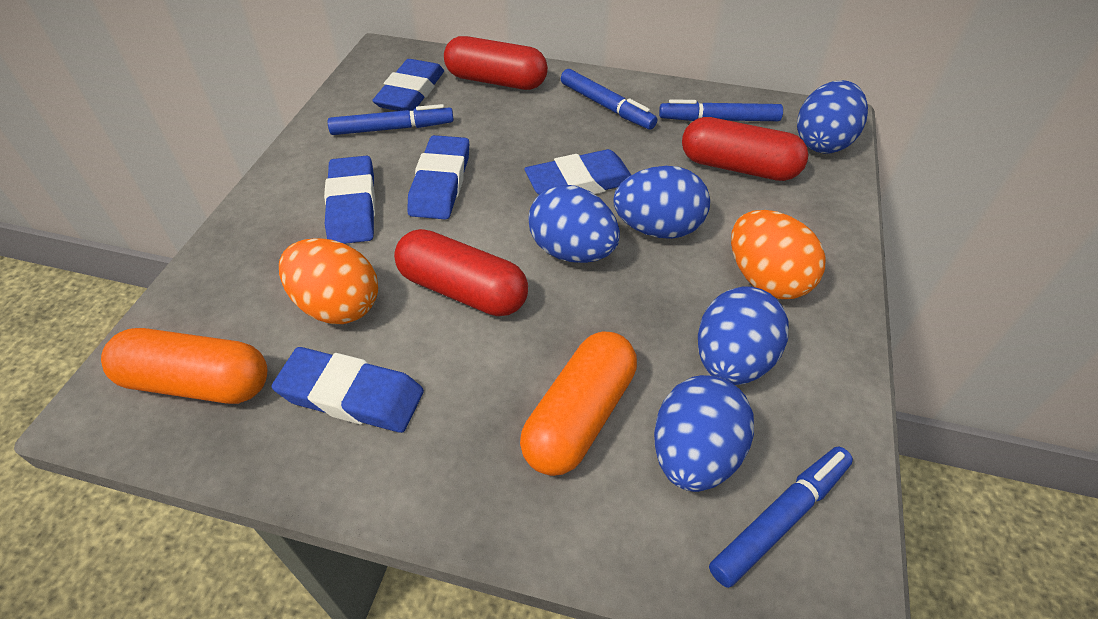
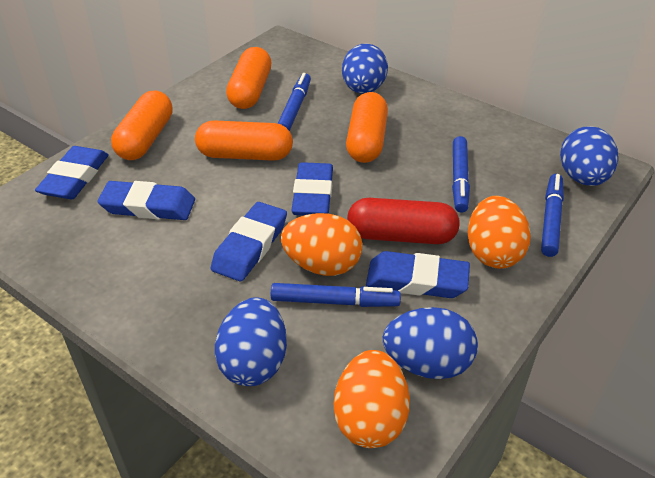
blue egg: [528,184,620,263] [614,166,710,239] [654,375,754,492] [698,286,788,385] [797,80,868,153] = 5 -> [215,297,287,386] [342,44,388,94] [383,307,478,379] [560,126,618,186] = 4
orange capsule: [101,328,267,404] [520,331,637,476] = 2 -> [111,91,173,160] [195,120,293,161] [226,47,271,109] [346,92,388,163] = 4
orange egg: [279,238,378,324] [731,210,826,299] = 2 -> [281,213,363,276] [334,350,410,448] [468,196,531,269] = 3
red capsule: [394,229,528,316] [444,36,548,90] [682,117,808,181] = 3 -> [347,198,460,244] = 1

